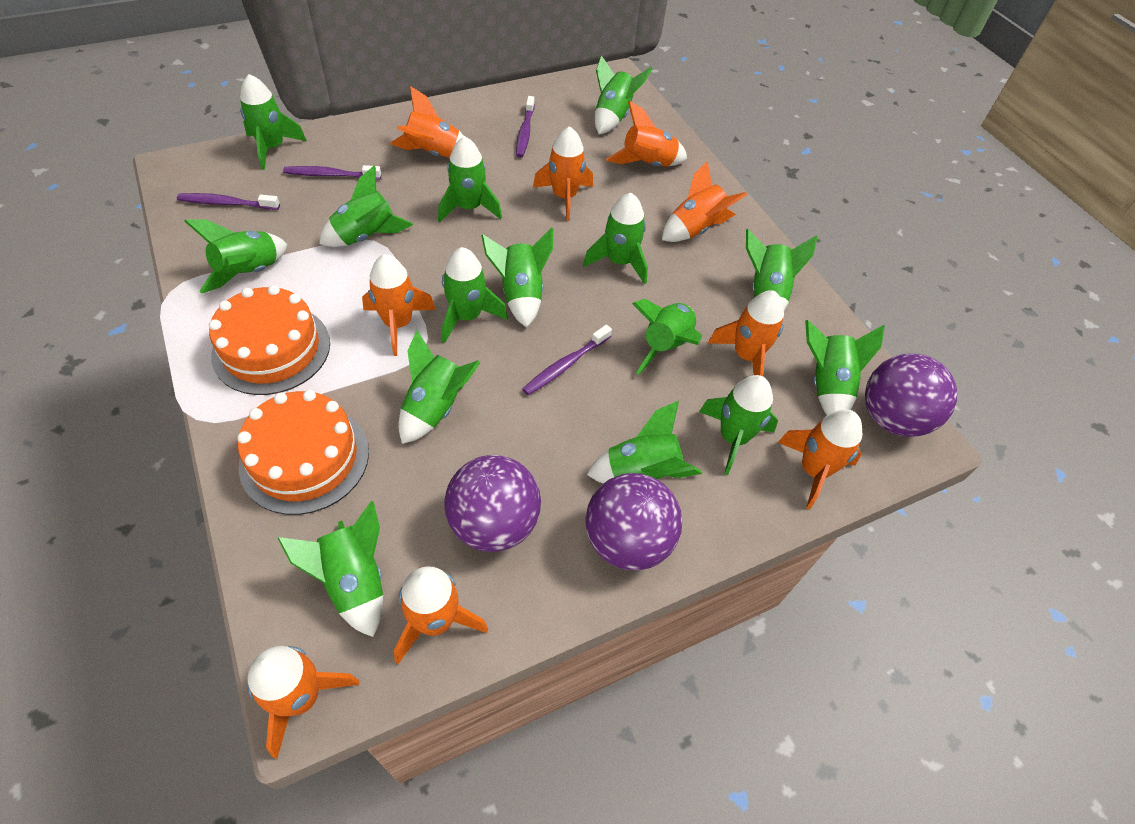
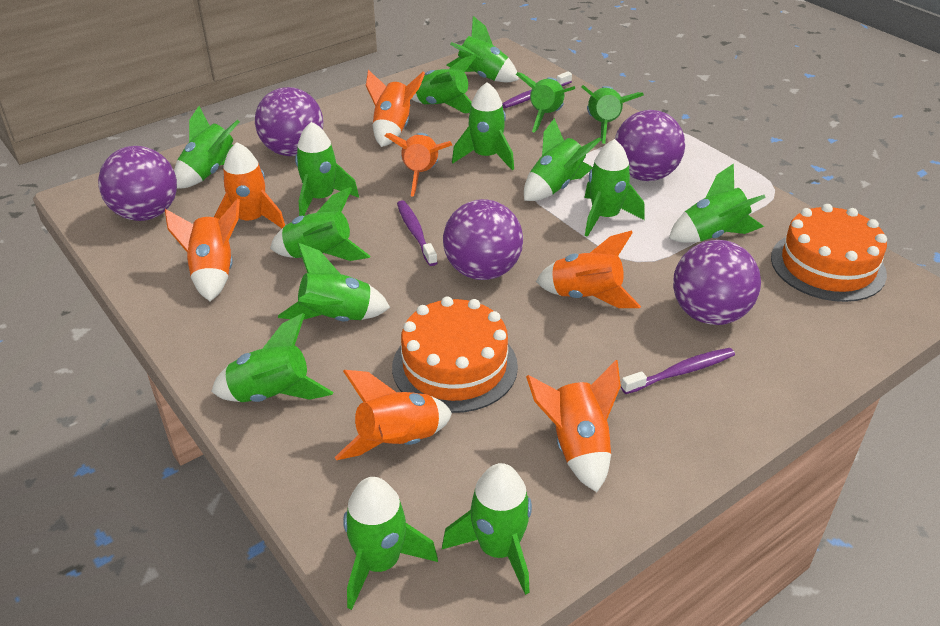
orange rocket: [248,646,359,759] [362,254,436,356] [390,86,464,158] [394,566,488,664] [533,126,593,221] [606,101,687,167] [662,161,747,242] [708,290,784,376] [777,410,862,509] = 9 -> [165,199,240,301] [214,142,285,228] [335,370,452,460] [366,70,425,147] [385,133,452,197] [526,360,621,492] [536,230,641,308] = 7
purple ball: [444,455,541,552] [585,473,682,570] [865,353,957,437] = 3 -> [98,146,177,221] [255,87,323,156] [443,199,523,280] [615,110,685,181] [673,240,761,325] = 5
purple toothbrush: [177,193,280,210] [283,165,381,180] [516,96,535,158] [522,325,612,395] = 4 -> [397,200,438,266] [502,71,572,108] [621,348,735,394] = 3

